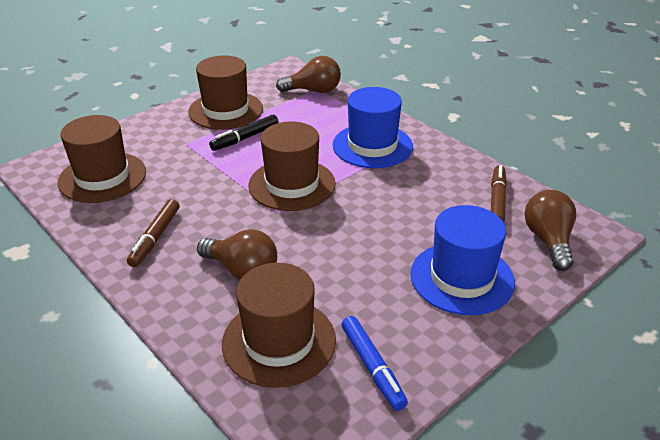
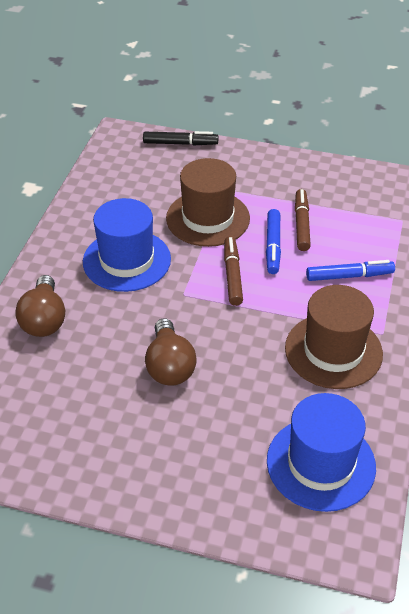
blue marker: [342,316,408,411] = 1 -> [266,209,281,274] [306,260,395,281] = 2
brown hat: [58,115,146,203] [188,56,263,130] [222,263,336,388] [248,121,336,211] = 4 -> [166,158,250,247] [285,285,383,389] = 2
brown light bulb: [197,229,277,280] [276,56,341,93] [524,190,576,271] = 3 -> [15,275,65,337] [145,318,197,386] = 2

